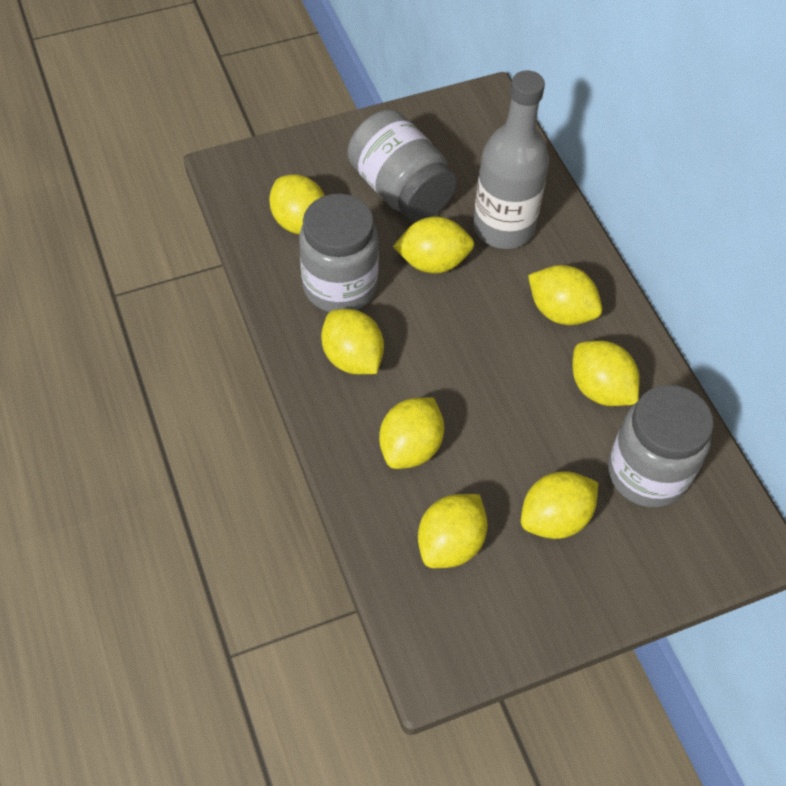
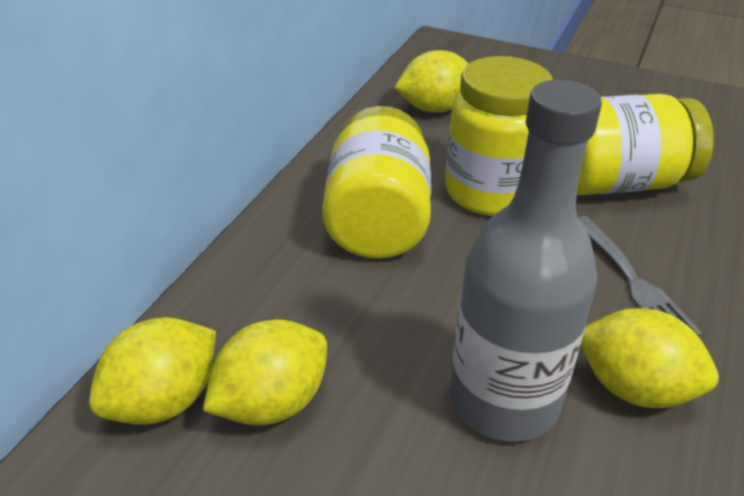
grey fork: none = 0 -> [578,216,703,337] = 1
grey jar: [299,194,379,312] [348,110,457,222] [608,385,714,508] = 3 -> none = 0
yellow jar: none = 0 -> [322,106,431,259] [445,56,553,216] [577,94,714,195] = 3
yellow lemon: [269,174,325,234] [321,309,384,374] [379,397,444,469] [393,216,474,274] [418,494,488,568] [521,471,599,539] [528,265,602,325] [572,341,639,406] = 8 -> [89,317,216,425] [203,320,327,426] [394,50,469,113] [581,308,719,408] = 4

